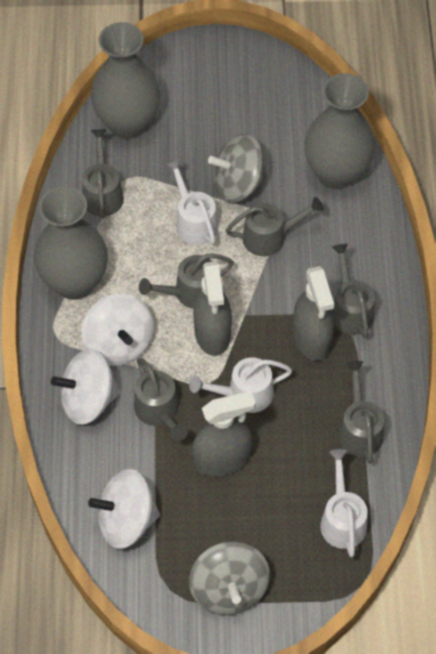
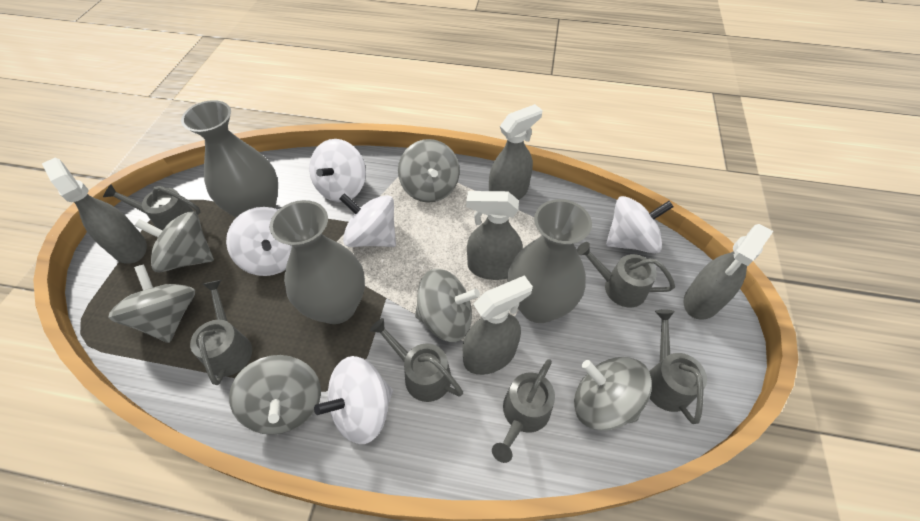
grey spinning top: [189,541,270,615] [208,134,267,203] = 2 -> [108,264,195,343] [135,211,214,272] [229,355,321,435] [398,139,460,203] [415,269,480,342] [574,357,652,431] = 6
grey spray bottle: [192,391,256,476] [193,261,232,356] [293,266,334,361] = 3 -> [42,158,147,264] [463,275,533,375] [466,191,523,280] [489,104,542,200] [684,224,773,320] = 5
white spinning top: [51,349,120,425] [81,294,154,366] [88,469,160,549] = 3 -> [226,207,292,276] [309,139,366,202] [314,356,393,444] [339,193,396,247] [606,196,674,253] = 5
white watering can: [166,159,218,245] [189,357,292,413] [320,449,368,557] = 3 -> none = 0

